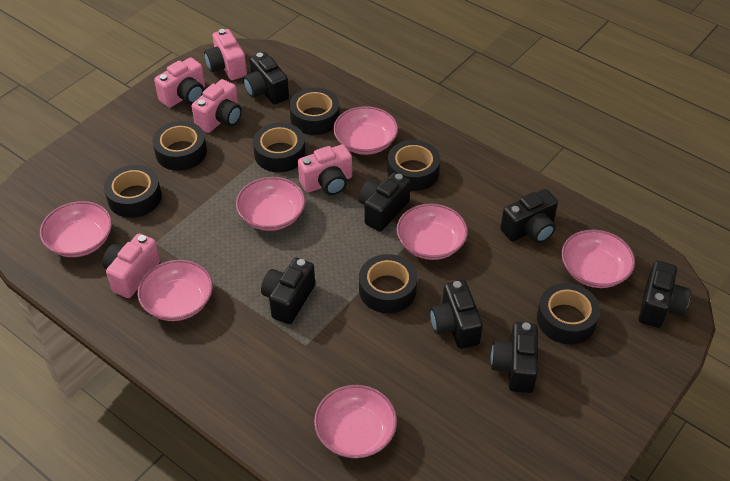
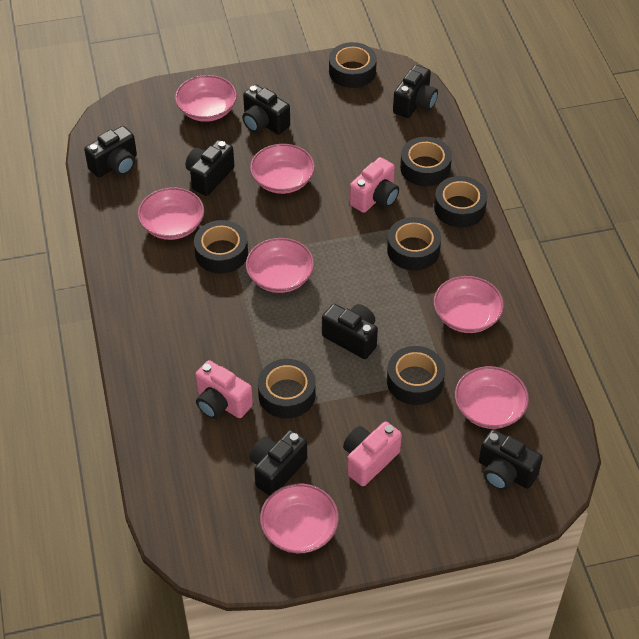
pink camera: [103,234,160,298] [154,58,205,108] [192,79,242,133] [204,29,247,80] [298,144,352,195] = 5 -> [195,360,253,419] [343,421,402,486] [350,157,399,213] = 3

